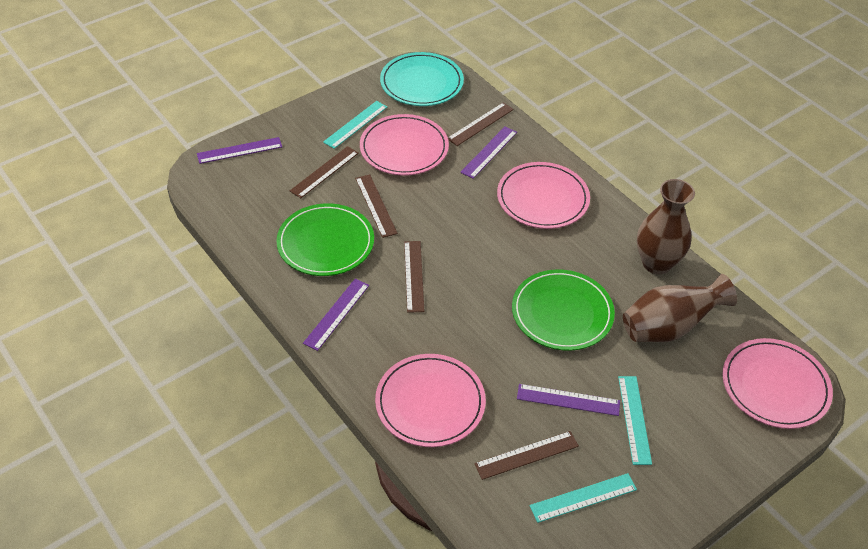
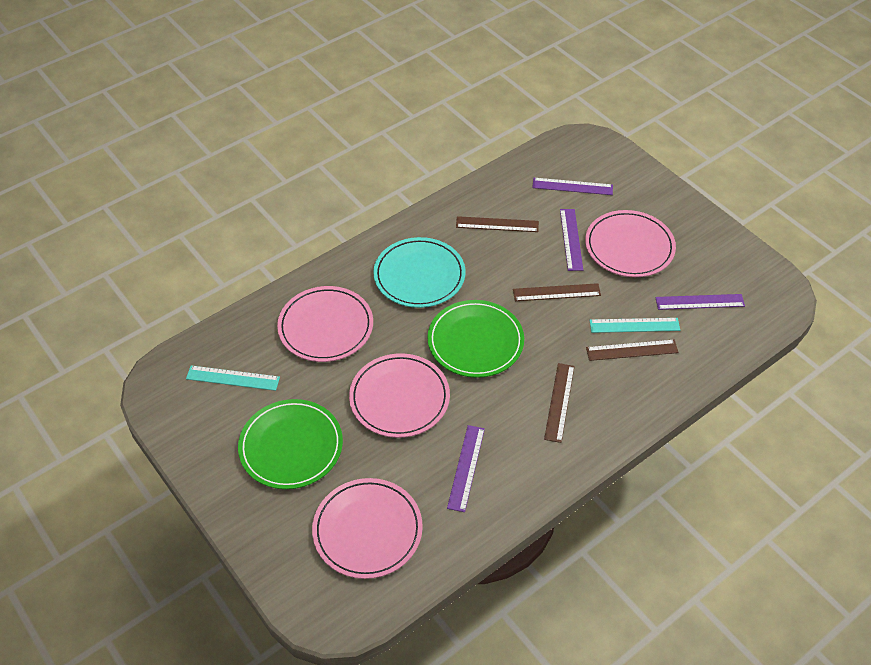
brown ruler: [290,146,359,198] [355,174,398,238] [404,241,425,313] [448,102,514,146] [474,431,579,480] = 5 -> [456,216,539,232] [513,283,601,301] [544,363,575,443] [586,340,679,361] = 4
brown vase: [623,274,737,342] [637,179,695,274] = 2 -> none = 0
turquoise ruler: [323,101,387,149] [530,473,637,523] [618,376,652,465] = 3 -> [186,365,280,391] [590,318,680,333] = 2

